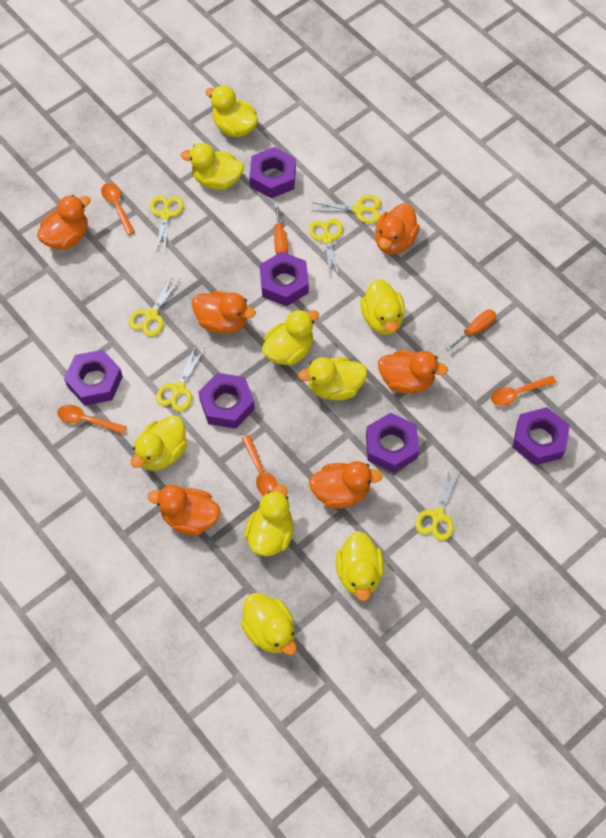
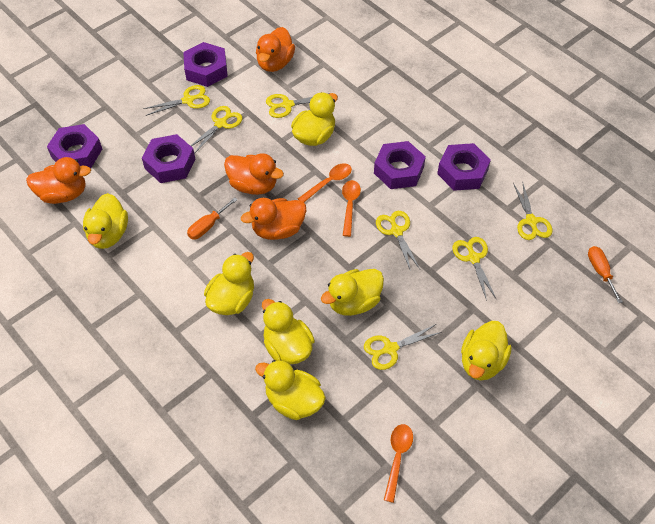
orange duck: [37,195,91,250] [147,485,220,536] [192,291,256,333] [309,461,383,508] [375,203,420,255] [378,350,448,393] = 6 -> [26,157,91,204] [224,153,284,195] [241,198,306,240] [256,27,295,72] = 4
orange spoon: [57,405,127,434] [101,183,135,235] [241,435,278,496] [491,376,556,406] = 4 -> [298,163,352,203] [342,180,361,237] [384,424,413,503] = 3
purple nut: [64,350,123,406] [198,373,255,429] [249,147,296,199] [260,252,309,306] [366,413,419,473] [513,407,570,465] = 6 -> [47,124,102,168] [142,134,195,183] [183,42,228,87] [374,141,426,189] [437,143,491,191] = 5
yellow duck: [131,416,187,471] [181,143,244,190] [206,85,258,137] [241,593,297,655] [244,484,294,556] [262,309,319,366] [298,357,367,400] [336,531,384,601] [361,279,405,335] = 9 -> [83,193,128,249] [204,252,254,315] [255,360,326,420] [262,299,315,365] [291,92,338,146] [321,269,384,316] [461,321,512,381] = 7
yellow scissors: [129,275,180,337] [150,196,184,254] [156,346,205,412] [309,219,343,278] [311,195,381,223] [415,470,459,541] = 6 -> [143,85,210,116] [191,106,243,154] [266,93,330,118] [364,324,442,370] [376,211,420,271] [452,237,497,301] [513,181,553,240] = 7

